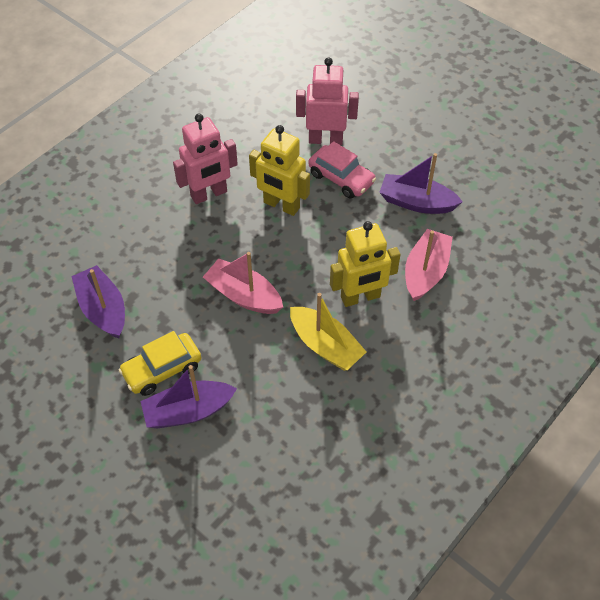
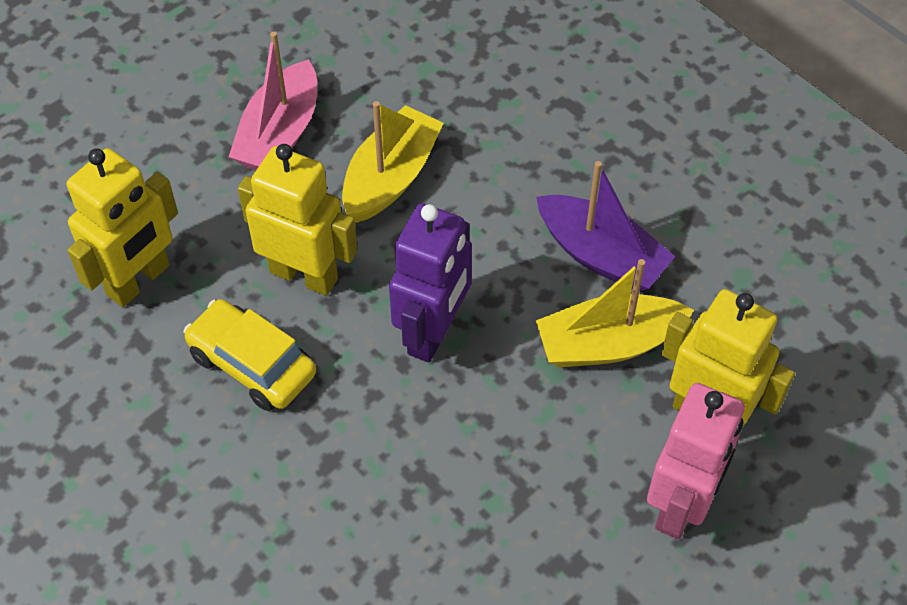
pink boat: [203,252,283,314] [405,229,453,301] = 2 -> [229,32,317,171] = 1
pink car: [308,141,376,199] = 1 -> none = 0
pink robot: [173,114,238,204] [296,57,359,145] = 2 -> [647,383,745,539] = 1
purple boat: [71,265,125,338] [140,365,237,428] [379,153,463,214] = 3 -> [536,161,675,292] = 1
purple robot: none = 0 -> [389,203,472,362] = 1
yellow boat: [290,293,366,371] = 1 -> [342,101,444,223] [536,259,694,368] = 2
yellow robot: [249,125,310,216] [330,221,401,307] = 2 -> [67,148,178,307] [238,144,358,296] [661,289,795,428] = 3

